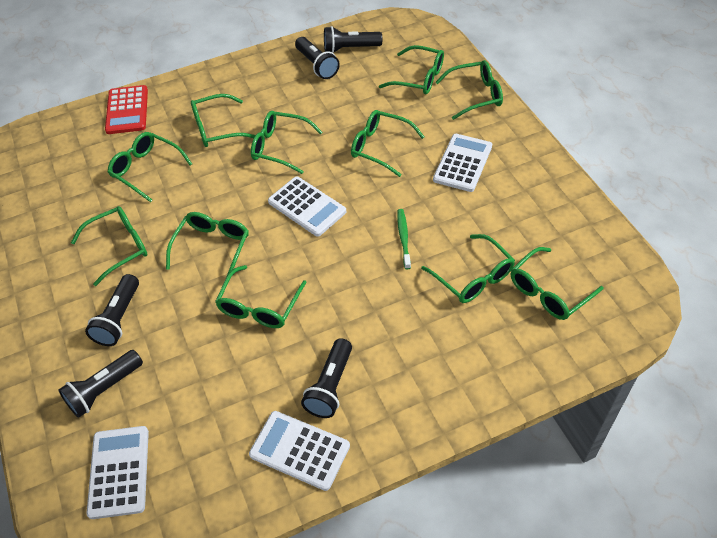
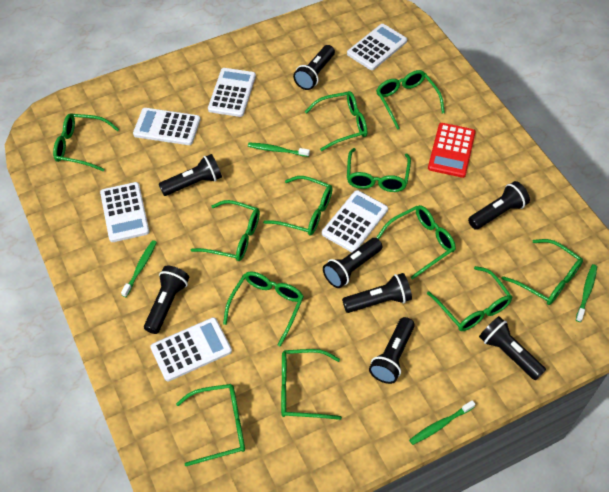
black flashlight: [58,350,143,418] [85,274,139,346] [295,37,340,79] [301,338,352,418] [324,26,382,53] = 5 -> [144,266,189,334] [159,154,222,196] [293,45,335,90] [323,238,382,288] [342,273,412,313] [369,317,415,384] [468,181,530,230] [479,316,546,380] = 8
green glasses: [71,206,147,286] [108,132,192,202] [166,212,249,283] [191,94,255,147] [215,265,307,328] [251,111,322,174] [351,110,425,177] [379,45,444,94] [421,234,515,303] [435,60,503,120] [511,247,604,320] = 11 -> [53,113,119,171] [176,384,245,466] [191,200,260,261] [223,271,304,347] [263,176,333,235] [281,349,342,420] [305,91,367,151] [347,148,411,192] [376,70,445,130] [376,205,456,280] [427,266,512,331] [502,239,583,305] = 12
green toothbrush: [397,209,411,269] = 1 -> [121,240,157,297] [248,143,310,157] [409,400,476,445] [576,264,597,322] = 4
white calculator: [87,426,149,519] [249,411,350,491] [268,176,346,237] [433,134,492,192] = 4 -> [100,182,150,242] [133,108,200,145] [150,317,232,382] [208,68,256,117] [322,190,388,252] [347,24,407,70] = 6

